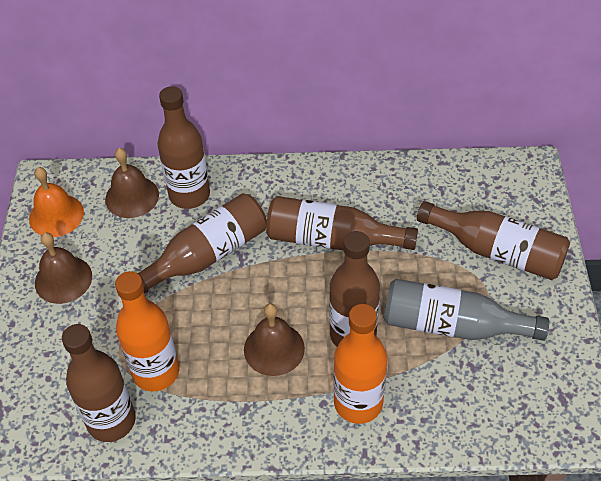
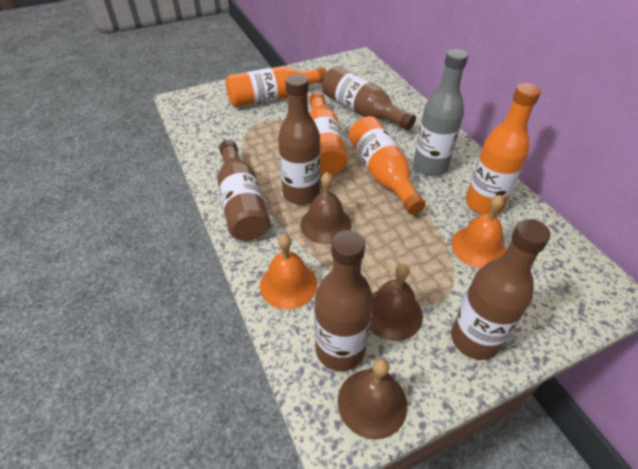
brown bottle: [62,324,136,442] [137,193,267,294] [157,86,210,209] [266,196,418,250] [329,231,380,347] [417,201,570,280] = 6 -> [218,140,270,241] [278,74,320,205] [315,230,374,371] [322,66,416,130] [451,219,551,360] = 5
orange bell: [29,167,84,237] = 1 -> [260,234,317,310] [451,195,506,268] = 2
orange bottle: [115,271,179,391] [334,304,387,424] = 2 -> [225,66,327,107] [309,92,347,175] [349,116,426,215] [466,83,541,214] = 4

